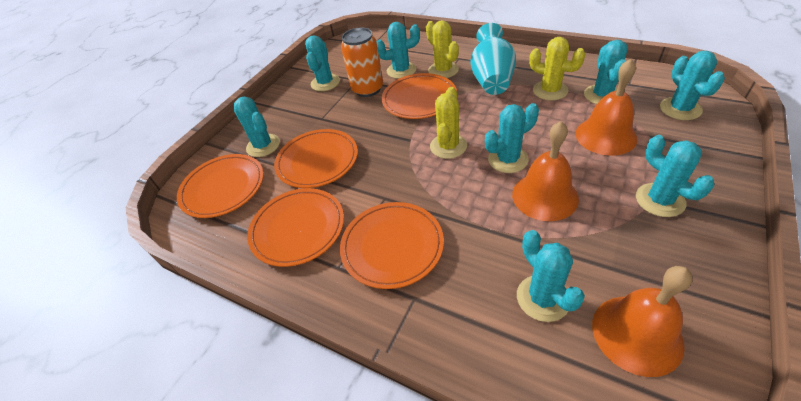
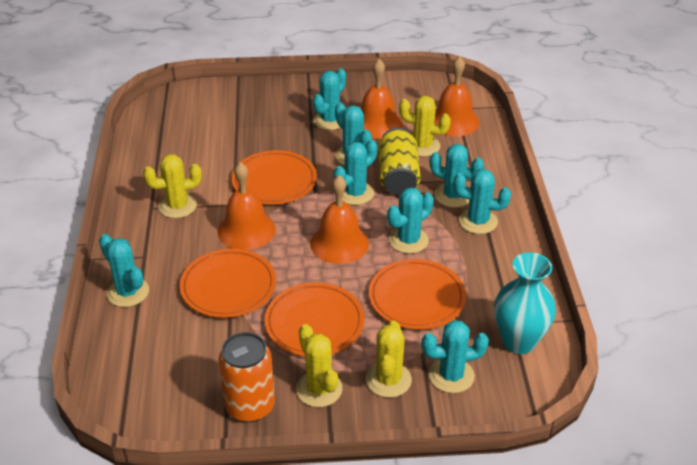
orange bell: [512,121,579,221] [575,59,638,156] [592,266,692,377] = 3 -> [218,162,276,250] [310,175,369,264] [361,59,403,139] [434,56,479,137] = 4
orange plate: [177,154,264,218] [247,188,344,267] [274,129,358,188] [340,202,444,289] [382,73,457,119] = 5 -> [180,249,276,318] [232,150,317,205] [264,282,364,356] [369,259,466,330] = 4
yellow cactus: [426,20,459,78] [430,87,467,159] [529,37,585,100] = 3 -> [143,154,202,218] [296,324,342,407] [366,321,412,398] [399,96,451,157] = 4
yellow can: none = 0 -> [378,128,421,195] = 1

